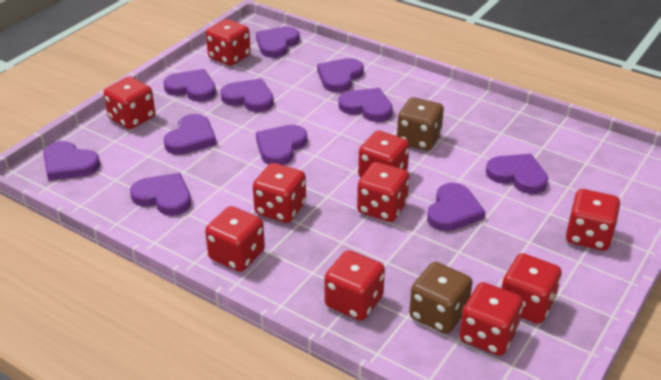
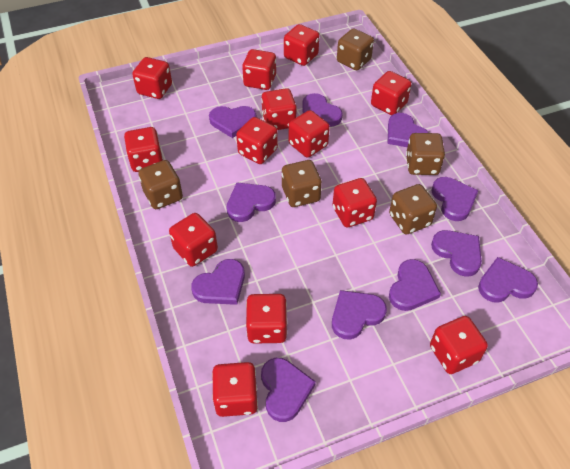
brown dice: [397,97,444,150] [409,262,473,334] = 2 -> [138,160,183,209] [282,160,322,207] [337,29,374,70] [389,184,437,234] [406,133,445,175] = 5
red dice: [104,77,155,129] [205,206,265,272] [206,19,251,66] [253,163,306,223] [324,250,385,321] [357,162,409,222] [358,131,410,178] [459,282,523,356] [502,253,562,324] [566,189,620,251] = 10 -> [124,127,163,172] [132,57,172,99] [169,213,218,267] [212,362,258,417] [236,117,278,164] [242,49,276,90] [246,294,287,344] [261,88,297,130] [284,24,319,66] [289,110,330,157] [333,178,377,227] [371,71,412,115] [430,316,488,374] = 13

